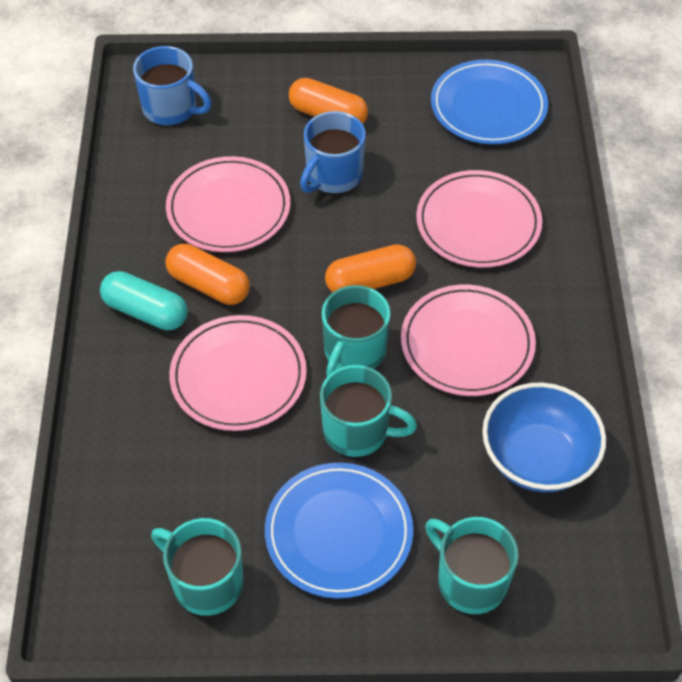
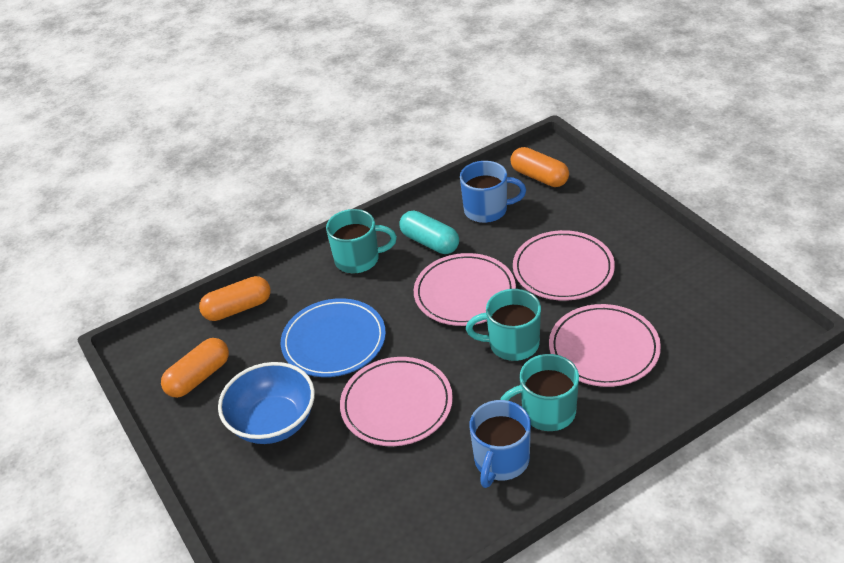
blue plate: [265,463,413,599] [431,60,548,144] = 2 -> [281,298,386,377] = 1
turquoise mug: [151,518,243,616] [320,365,417,457] [322,285,391,377] [425,517,519,614] = 4 -> [326,209,397,274] [466,289,541,361] [500,354,579,431] = 3

